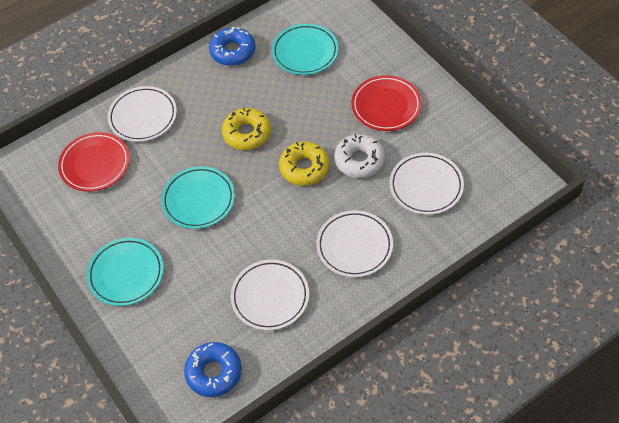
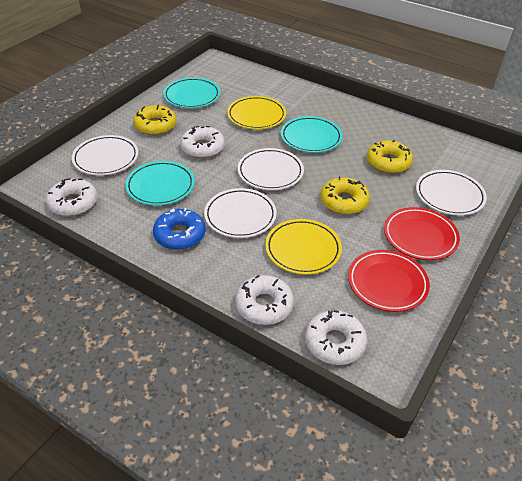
blue donut: [184,342,242,397] [209,27,255,66] = 2 -> [153,208,206,250] = 1
white donut: [334,134,385,178] = 1 -> [46,178,97,216] [180,126,225,158] [235,275,294,325] [305,310,367,365] = 4
yellow donut: [222,108,271,150] [279,141,330,186] = 2 -> [133,105,176,135] [320,177,370,214] [367,140,413,173] = 3
yellow plate: none = 0 -> [227,96,286,130] [265,219,342,275] = 2

